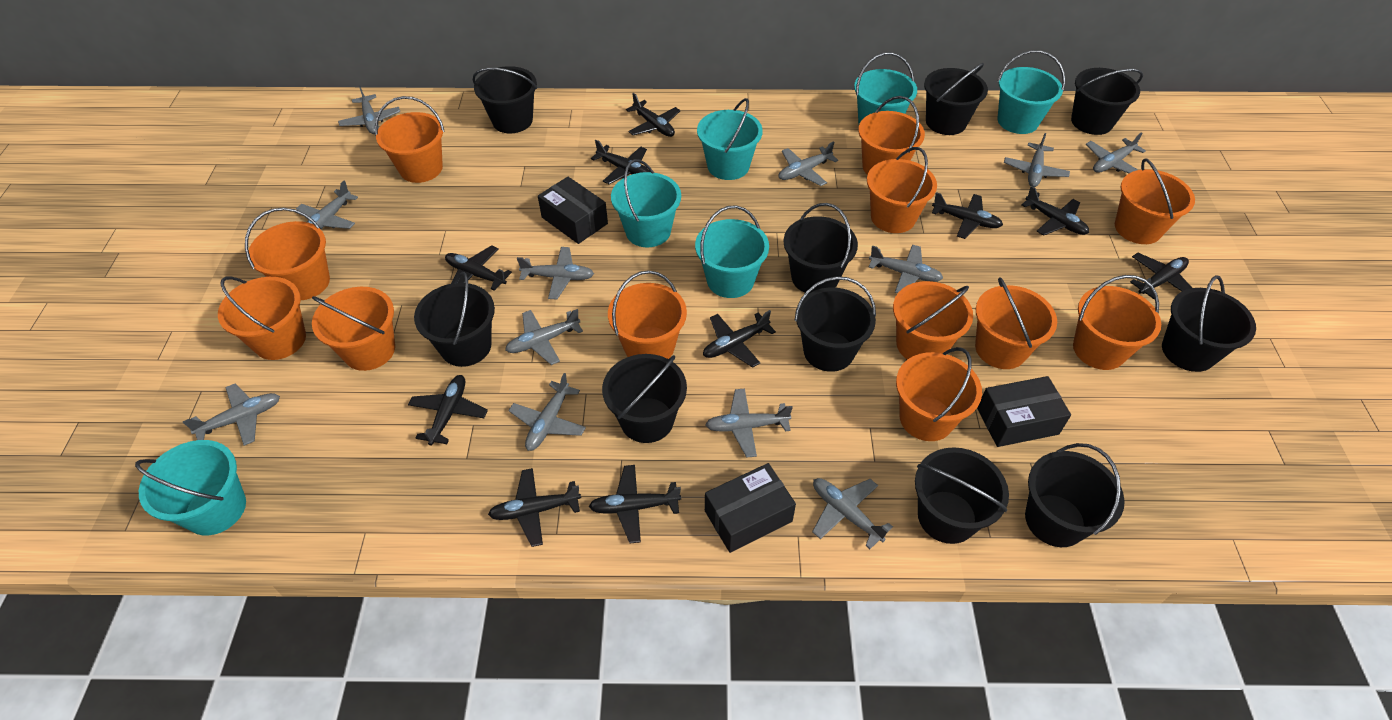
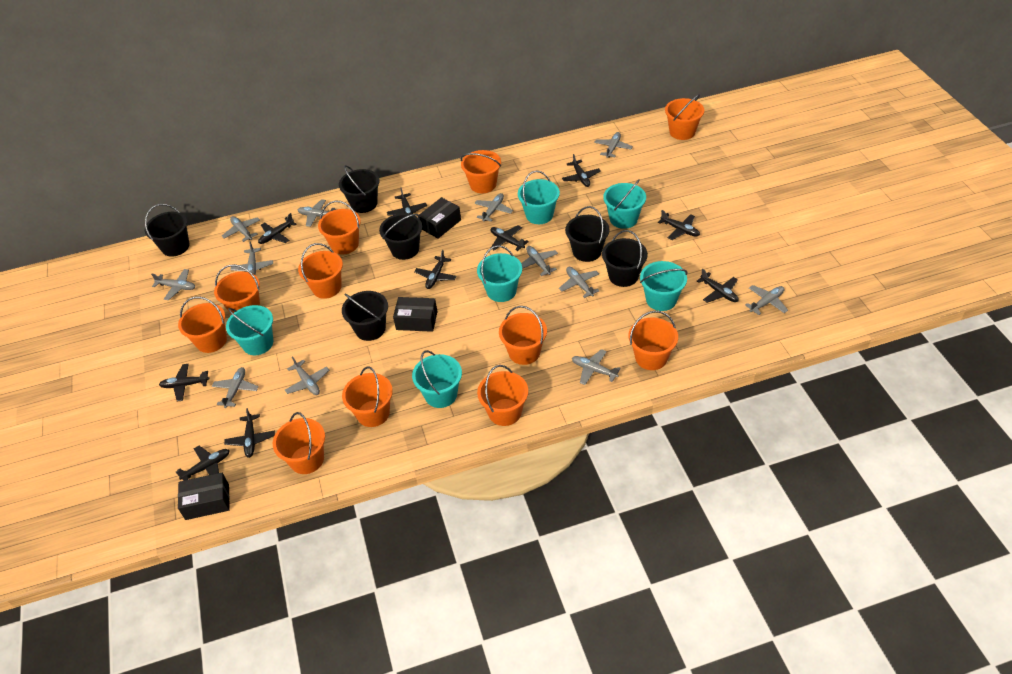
black bucket: [414,272,495,367] [473,66,537,133] [602,354,687,443] [783,203,858,293] [795,276,876,372] [915,447,1009,544] [924,63,988,135] [1025,443,1125,547] [1071,68,1143,135] [1162,275,1256,372] = 10 -> [145,204,189,257] [339,165,379,213] [342,291,388,341] [379,213,422,260] [565,206,610,262] [602,230,648,287] = 6
orange bucket: [218,276,306,360] [245,208,330,300] [312,287,395,371] [375,96,445,183] [608,270,687,359] [858,96,925,175] [867,147,937,233] [893,281,973,360] [896,347,982,441] [975,277,1057,369] [1073,275,1161,370] [1115,158,1195,244] = 12 -> [178,297,227,353] [214,264,260,315] [273,412,325,474] [298,243,343,299] [318,201,361,254] [342,366,393,427] [461,150,501,193] [477,365,528,426] [499,306,547,365] [629,311,678,370] [665,94,704,140] = 11

